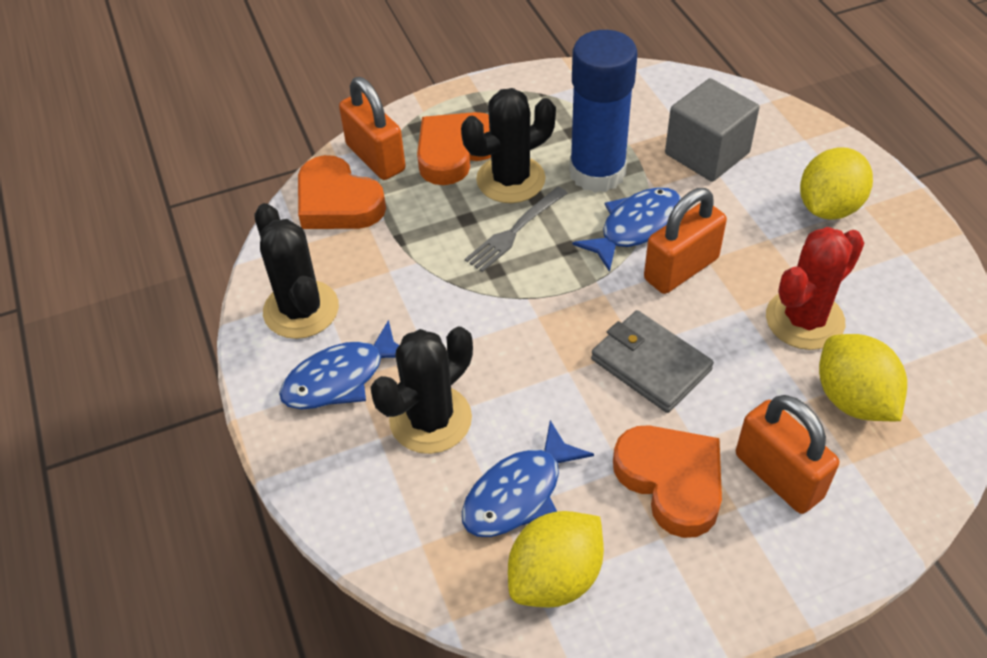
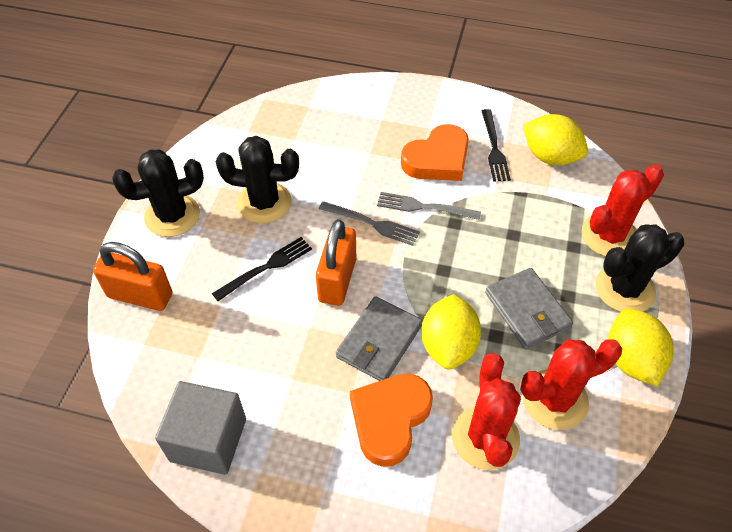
black fork: none = 0 -> [212,237,312,301] [482,109,511,182] = 2
blue fish: [279,320,399,409] [462,420,594,537] [572,187,681,272] = 3 -> none = 0
blue glue stick: [569,30,638,193] = 1 -> none = 0
grey fork: [465,187,568,272] = 1 -> [319,201,420,246] [377,192,481,220] = 2
grey wallet: [591,310,714,413] = 1 -> [336,296,422,381] [485,268,573,349] = 2
orange heart: [298,155,386,229] [417,112,491,185] [613,425,722,538] = 3 -> [350,373,433,467] [401,124,469,181] = 2
orange padlock: [339,77,406,180] [644,188,727,294] [736,395,839,514] = 3 -> [93,242,172,311] [316,219,356,306] = 2
red cactus: [766,227,864,350] = 1 -> [452,353,521,470] [520,340,622,430] [582,164,664,256] = 3

